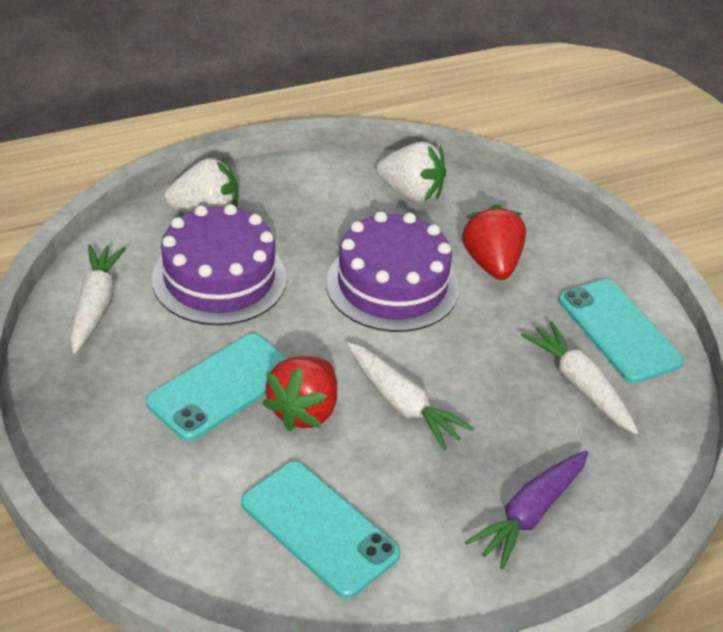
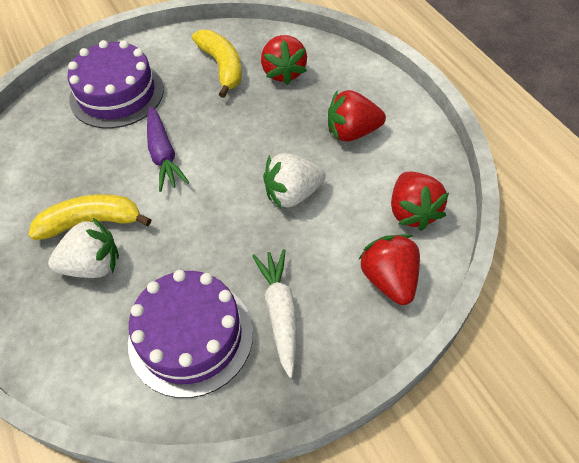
red strawberry: [262,356,337,431] [462,204,526,280] = 2 -> [261,35,307,85] [328,90,386,141] [358,234,420,305] [391,172,449,231] = 4
turquoise phone: [146,334,288,441] [241,461,400,599] [558,279,684,384] = 3 -> none = 0
white carrot: [70,245,127,353] [347,342,475,450] [521,321,638,434] = 3 -> [252,249,296,378] = 1
yellow banana: none = 0 -> [29,194,151,240] [192,30,242,98] = 2

